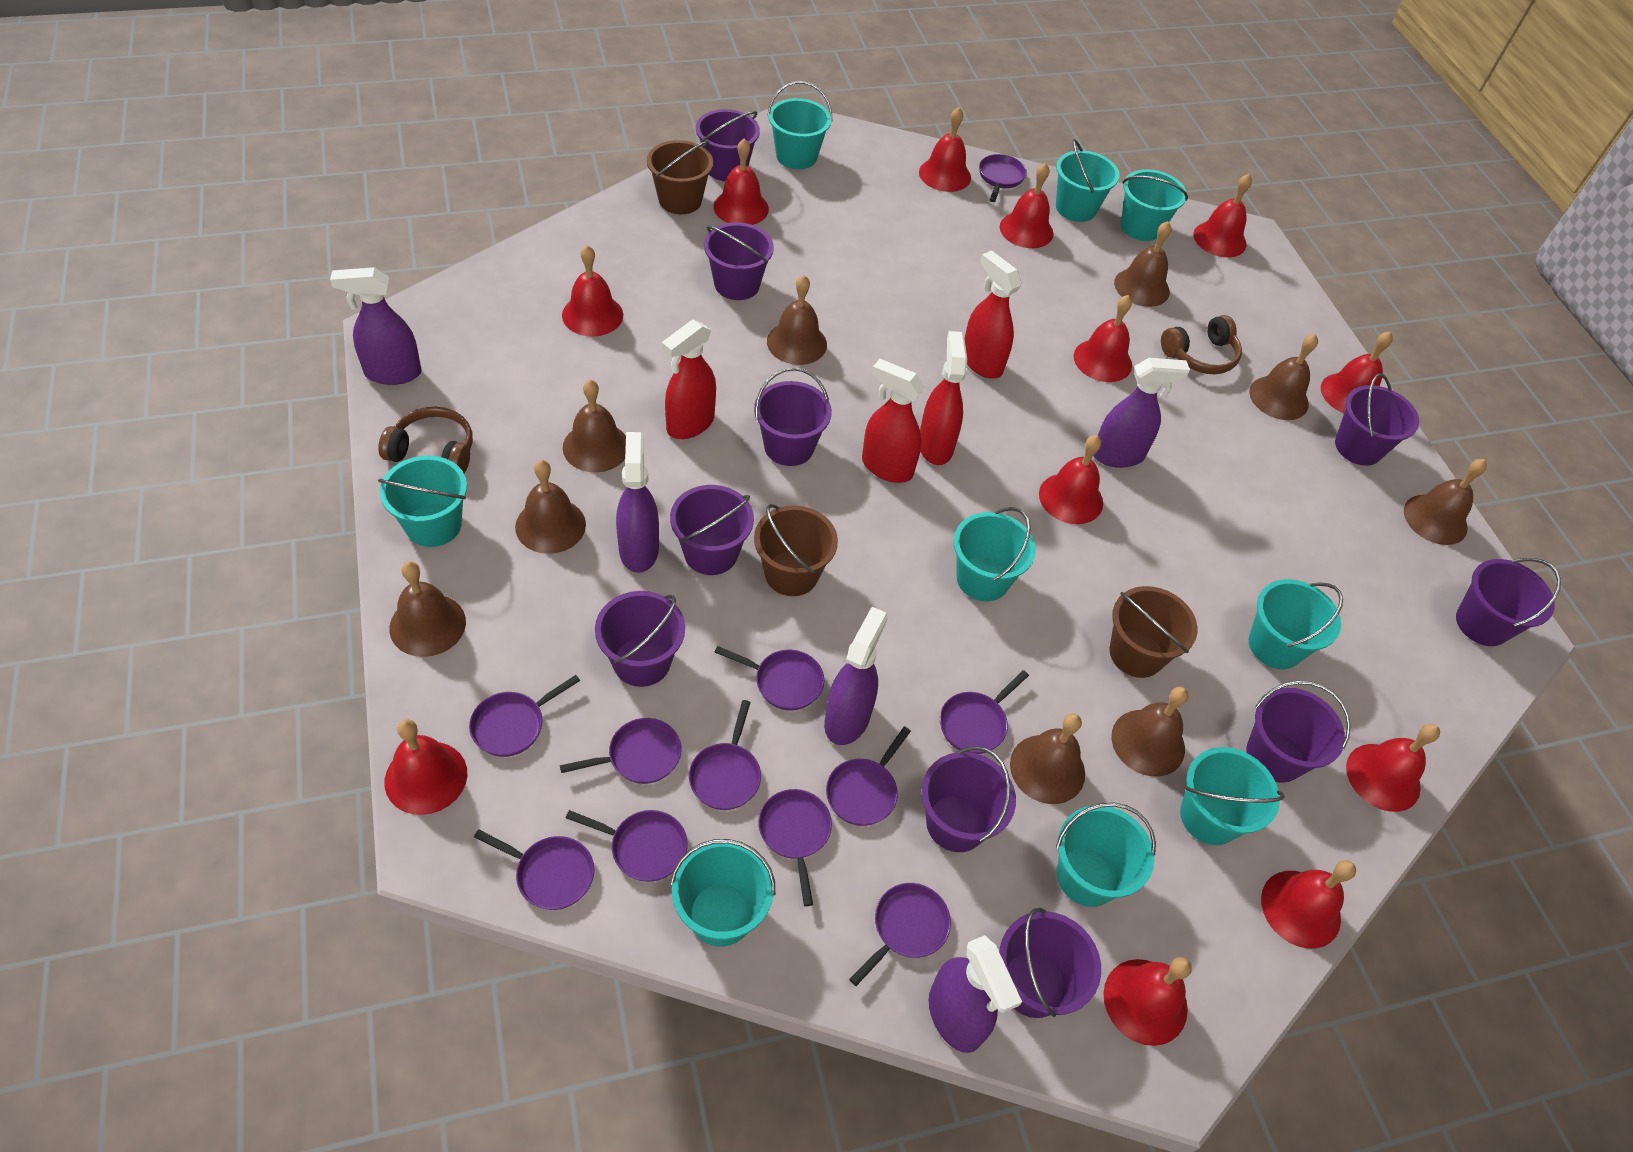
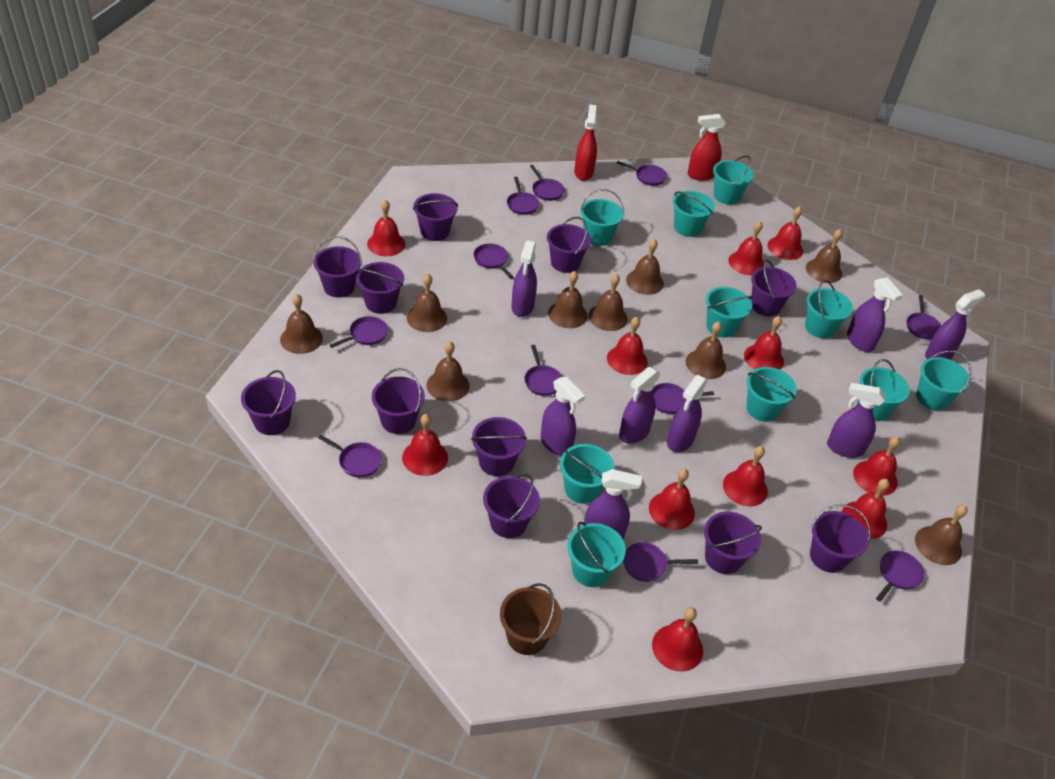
brown bucket: [647,140,713,214] [754,504,838,596] [1109,586,1197,678] = 3 -> [500,583,562,655] = 1
brown headphones: [378,407,473,473] [1161,315,1242,374] = 2 -> none = 0
purple bucket: [595,591,685,687] [670,485,754,575] [696,109,760,181] [704,222,774,300] [754,368,832,466] [921,746,1016,852] [999,908,1101,1018] [1246,681,1351,783] [1335,373,1419,466] [1456,558,1561,646] = 10 -> [241,370,296,435] [314,236,362,298] [356,262,404,314] [372,368,425,434] [413,193,458,241] [471,417,527,476] [483,474,540,538] [547,217,591,273] [704,512,762,574] [751,260,797,316] [810,504,871,573] = 11
purple spray bottle: [330,267,422,385] [616,432,659,573] [824,607,888,745] [929,935,1022,1053] [1093,358,1190,468] = 5 -> [511,240,537,317] [540,377,585,456] [584,469,642,539] [619,367,661,444] [667,375,708,452] [827,383,885,458] [847,277,903,352] [925,289,985,360] = 8
red bell: [385,719,467,815] [562,245,623,337] [713,138,769,225] [919,107,971,192] [1000,163,1054,248] [1039,435,1103,524] [1074,295,1132,382] [1104,957,1192,1046] [1193,174,1252,257] [1261,860,1356,949] [1321,331,1393,413] [1346,723,1440,812] = 12 -> [367,200,405,256] [402,414,448,476] [607,317,648,375] [649,469,695,530] [652,607,703,672] [723,446,768,506] [728,221,764,275] [744,316,784,370] [767,206,803,260] [842,479,890,539] [853,436,900,496] = 11
red spray bottle: [662,320,716,439] [862,359,925,483] [920,331,967,465] [965,250,1022,378] = 4 -> [574,104,597,181] [688,114,726,180] = 2
turquoise bucket: [378,456,467,547] [670,839,775,946] [767,81,832,169] [953,507,1036,601] [1056,139,1120,222] [1056,803,1156,907] [1121,169,1188,241] [1180,747,1285,845] [1249,579,1343,669] = 9 -> [560,444,615,504] [567,522,626,587] [580,189,624,246] [673,191,715,237] [706,287,753,338] [713,156,754,204] [746,367,797,422] [805,280,853,338] [857,359,910,421] [916,350,972,410] = 10

